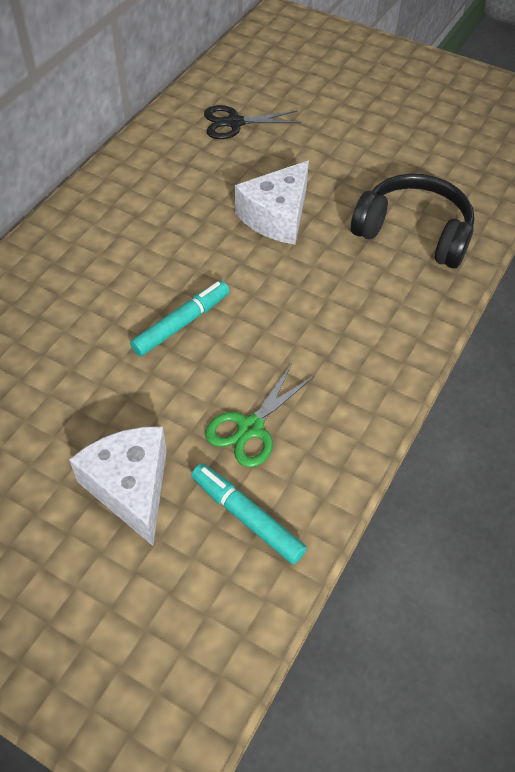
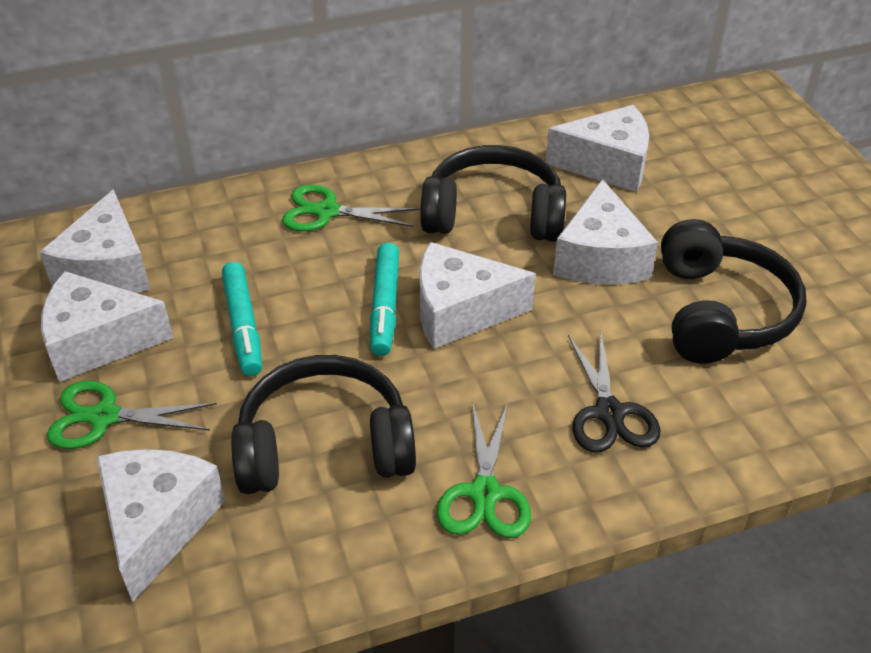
black headphones: [351,174,475,269] = 1 -> [231,355,416,494] [420,145,566,242] [661,219,807,364] = 3
green scissors: [205,364,314,468] = 1 -> [47,381,217,449] [282,184,419,232] [437,401,531,538] = 3
white cheese: [69,426,167,546] [235,161,309,245] = 2 -> [40,189,150,293] [41,271,173,382] [96,449,225,602] [419,242,536,349] [546,105,649,192] [553,179,658,285] = 6

